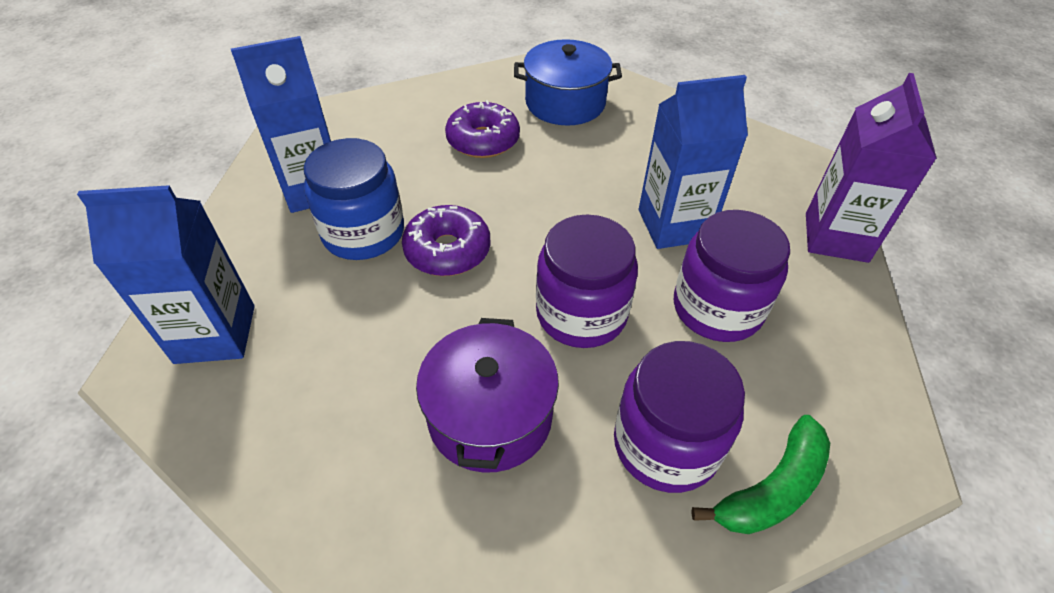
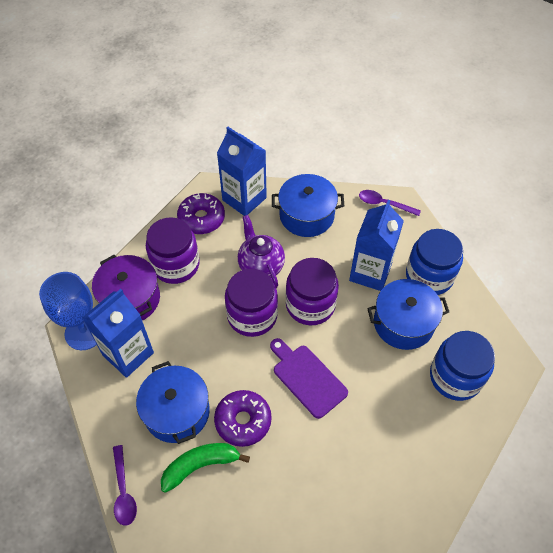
blue goblet: none = 0 -> [39,272,97,350] = 1
blue jar: [304,138,404,260] = 1 -> [406,229,463,295] [430,331,495,401] = 2
blue pot: [514,39,622,126] = 1 -> [136,361,210,444] [272,174,344,237] [367,279,449,350] = 3
purple carton: [806,73,937,263] = 1 -> none = 0
purple cutting board: none = 0 -> [270,338,348,419] = 1
purple spoon: none = 0 -> [113,445,137,526] [359,190,421,216] = 2
purple teapot: none = 0 -> [238,215,285,288] = 1

